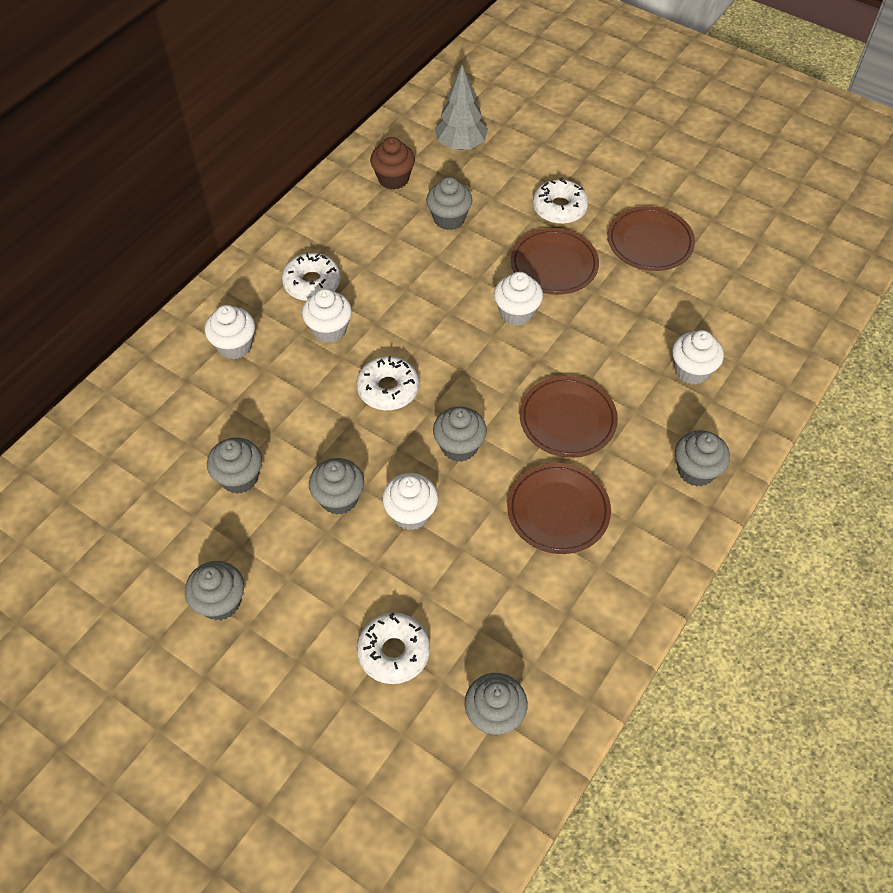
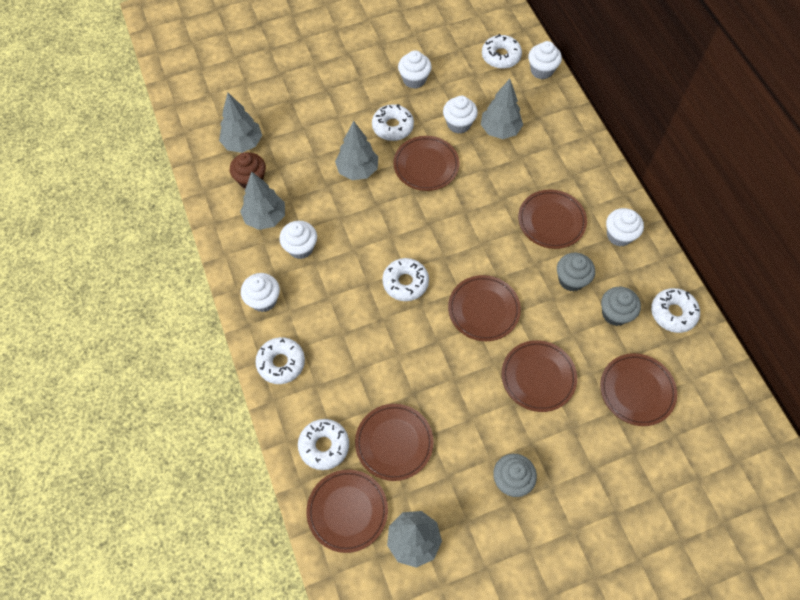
brown plate: [507,463,611,554] [511,228,599,295] [520,376,618,458] [608,206,695,271] = 4 -> [306,470,388,553] [355,404,434,481] [393,136,460,191] [448,275,521,341] [501,340,577,412] [518,189,587,249] [600,353,677,426] = 7
grey cupcake: [185,561,244,620] [207,438,262,494] [309,458,364,515] [426,177,472,230] [433,407,487,462] [465,673,527,736] [675,431,730,487] = 7 -> [493,454,537,497] [557,253,595,292] [601,287,641,326] = 3
grey tree: [434,65,488,150] = 1 -> [219,93,262,153] [240,172,285,230] [335,121,378,180] [387,511,442,568] [481,79,523,139] = 5
white cupcake: [205,305,255,359] [302,289,352,343] [382,473,438,530] [494,272,543,326] [672,330,724,385] = 5 -> [241,273,280,312] [279,221,317,259] [398,50,432,89] [443,96,478,134] [528,41,562,79] [606,208,644,246] = 6
white donut: [282,252,341,301] [357,356,419,410] [357,612,430,684] [533,178,588,224] = 4 -> [255,337,305,384] [298,419,349,470] [372,104,414,141] [382,258,429,301] [482,34,522,69] [651,288,700,333] = 6

